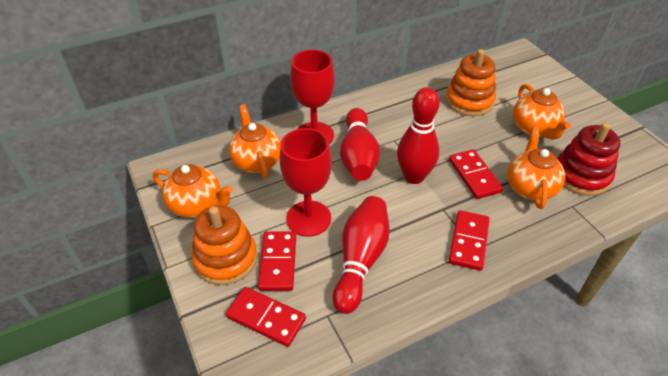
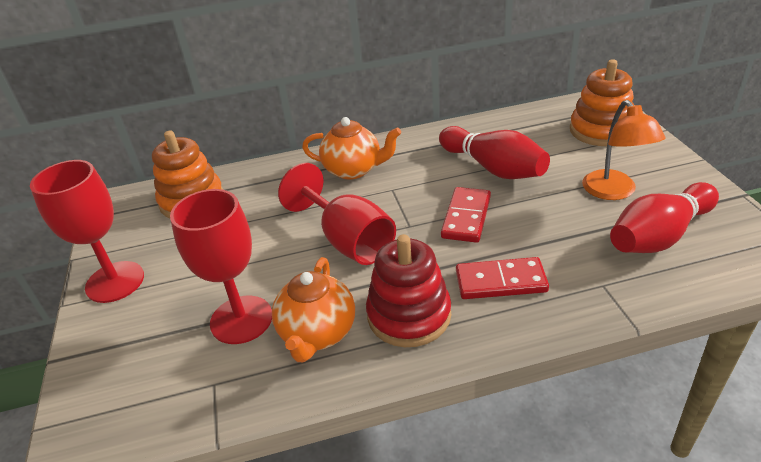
orange lamp: none = 0 -> [582,100,665,200] = 1
orange teapot: [153,164,233,218] [229,104,281,179] [507,127,565,209] [513,84,571,140] = 4 -> [272,257,355,362] [302,117,401,180] = 2
red bowling pin: [333,196,390,314] [340,108,380,181] [397,87,440,184] = 3 -> [439,126,550,179] [610,182,719,253] = 2
red domino: [226,287,306,347] [258,231,296,291] [449,149,503,199] [449,210,490,271] = 4 -> [441,187,491,243] [456,257,549,299] = 2
red goblet: [280,128,332,237] [290,50,335,144] = 2 -> [30,160,144,303] [170,189,272,344] [278,163,396,265] = 3

